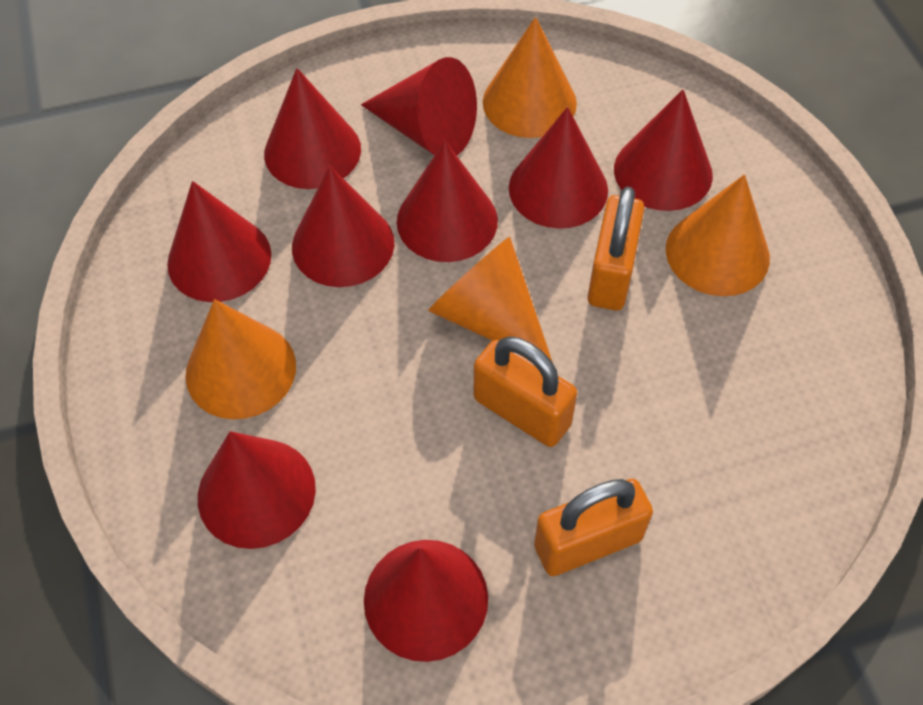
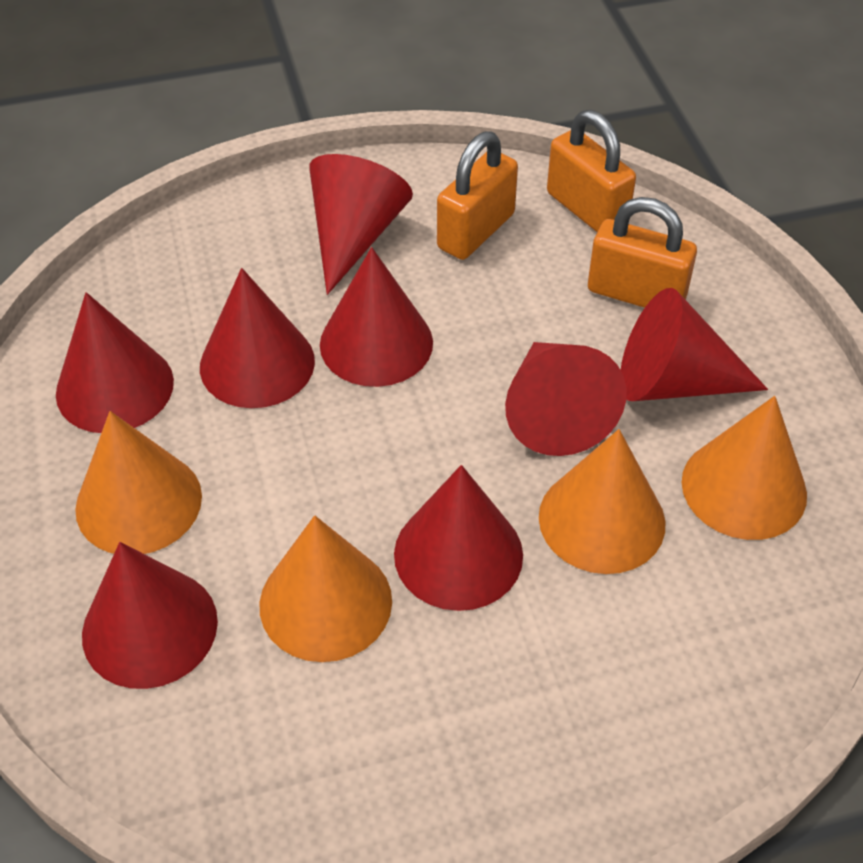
red cone: [167,181,271,302] [198,431,316,549] [264,68,361,189] [292,166,394,287] [361,57,477,156] [364,540,488,662] [397,141,498,262] [509,107,608,229] [614,89,713,211] = 9 -> [56,292,174,433] [82,542,218,689] [200,268,315,408] [309,154,413,295] [320,247,433,387] [394,465,523,611] [505,342,627,456] [621,288,768,401] = 8

